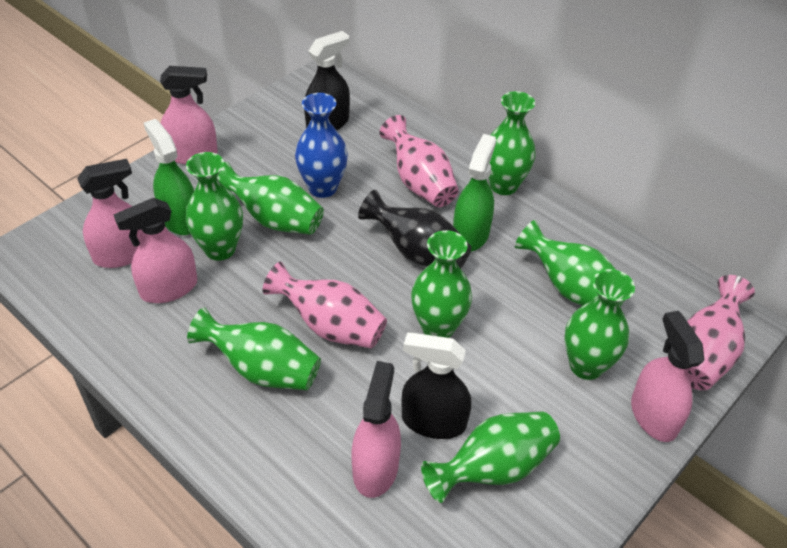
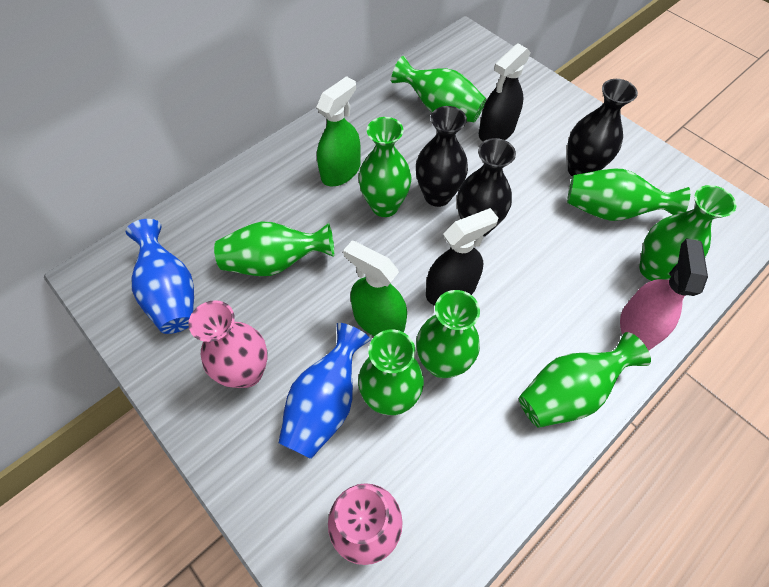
black vase: [358,190,472,269] = 1 -> [416,106,468,207] [457,138,516,237] [567,79,638,176] = 3
blue vase: [295,93,348,198] = 1 -> [126,219,194,334] [279,323,371,459] = 2
pink spray bottle: [77,159,143,268] [113,198,197,303] [160,66,218,164] [352,361,401,498] [631,311,704,442] = 5 -> [620,238,708,351] = 1
pink vase: [263,262,387,348] [379,115,458,207] [687,275,755,390] = 3 -> [188,300,268,388] [328,483,403,565] = 2

